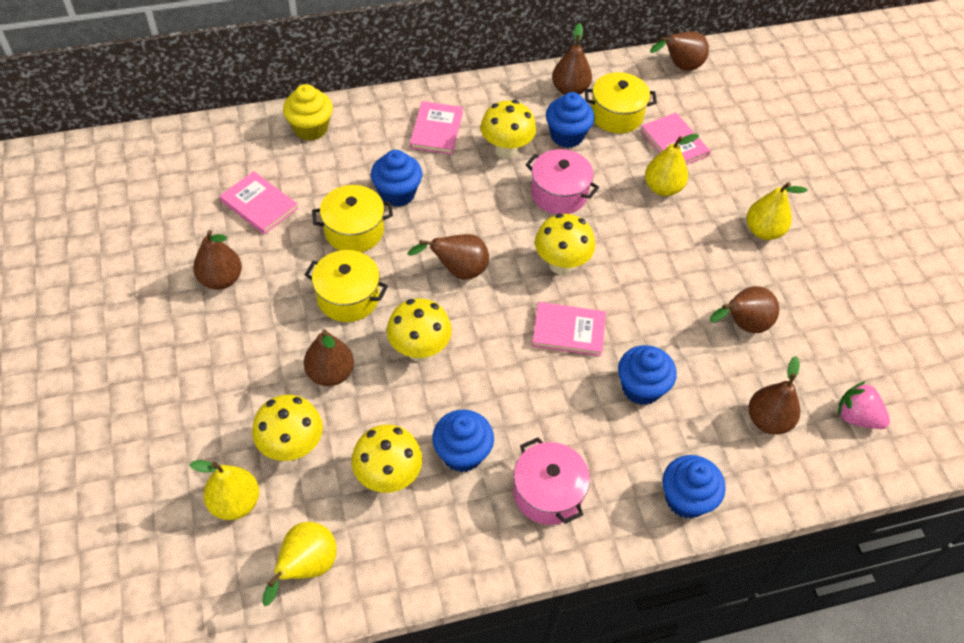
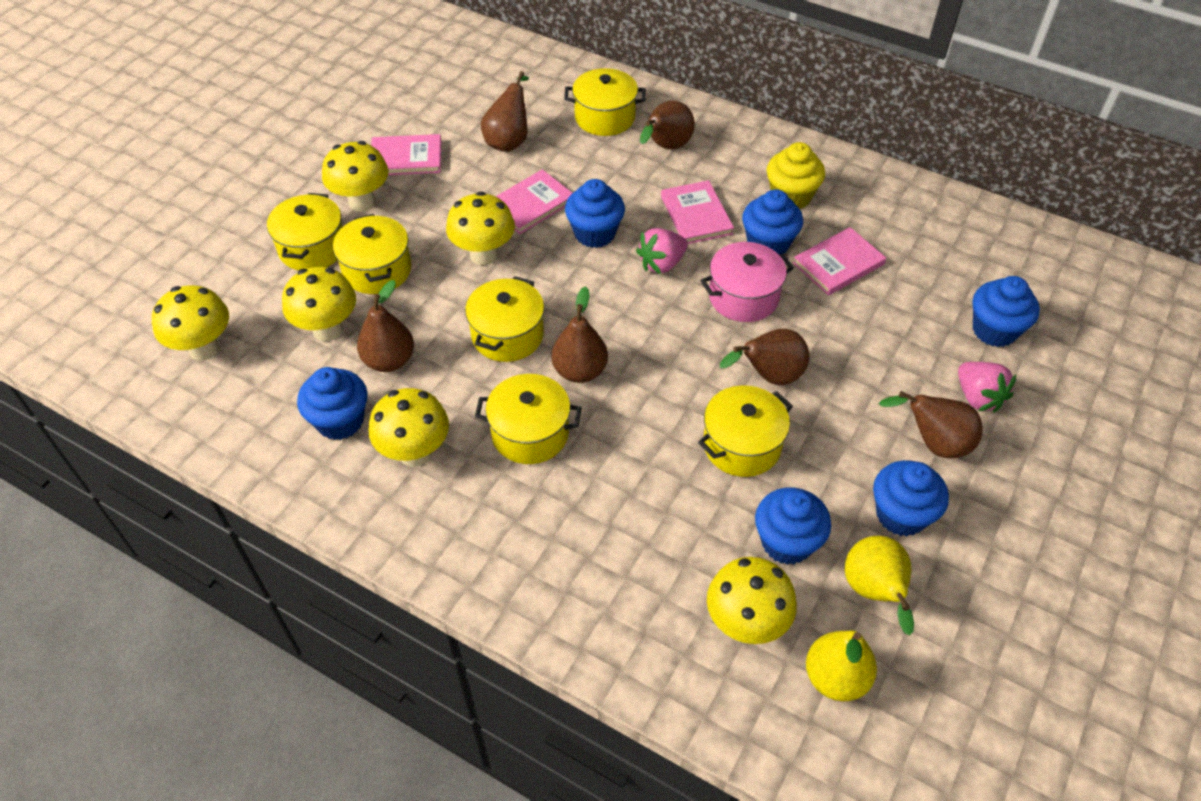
blue cupcake: [371,150,422,207] [432,410,494,472] [546,92,595,148] [618,345,677,405] [663,455,726,519] = 5 -> [297,367,368,440] [565,179,625,248] [742,189,803,254] [755,487,831,565] [873,460,949,536] [973,276,1040,347] = 6
brown pear: [193,230,242,290] [304,330,354,386] [408,234,489,280] [552,23,592,95] [650,31,709,71] [710,286,779,333] [749,356,800,435] = 7 -> [357,280,414,372] [481,71,529,152] [552,286,608,383] [640,101,695,149] [720,329,809,385] [879,391,982,458] = 6
pink pot: [513,437,590,525] [525,149,599,214] = 2 -> [700,242,794,322] = 1
pink strawberry: [838,381,890,429] = 1 -> [636,228,688,274] [958,362,1017,412] = 2
yellow mushroom: [252,395,323,461] [352,424,423,493] [387,298,452,361] [481,100,536,159] [535,214,595,275] = 5 -> [152,285,229,361] [282,267,356,341] [322,141,388,212] [369,388,449,467] [446,192,515,265] [707,557,797,644] = 6
yellow pear: [189,460,259,520] [262,522,337,606] [645,133,699,196] [747,182,808,240] = 4 -> [806,630,877,701] [845,536,914,636] = 2
yellow pot: [304,250,388,322] [312,185,393,252] [585,72,657,133] = 3 -> [267,193,343,271] [333,214,411,294] [465,276,544,362] [475,374,582,464] [564,68,646,136] [698,385,793,477] = 6

